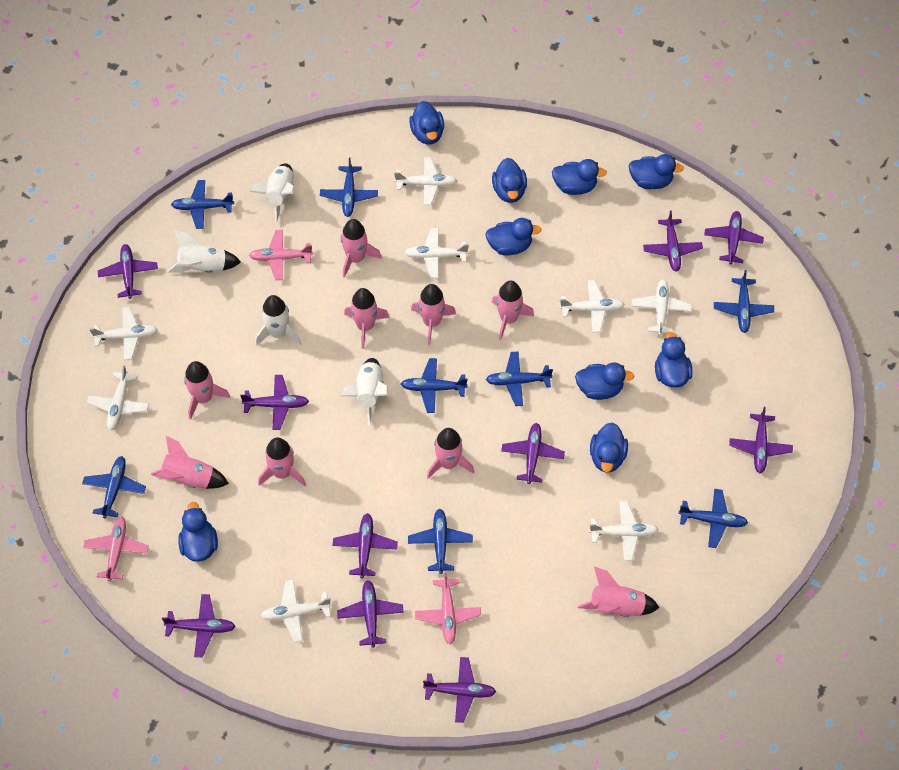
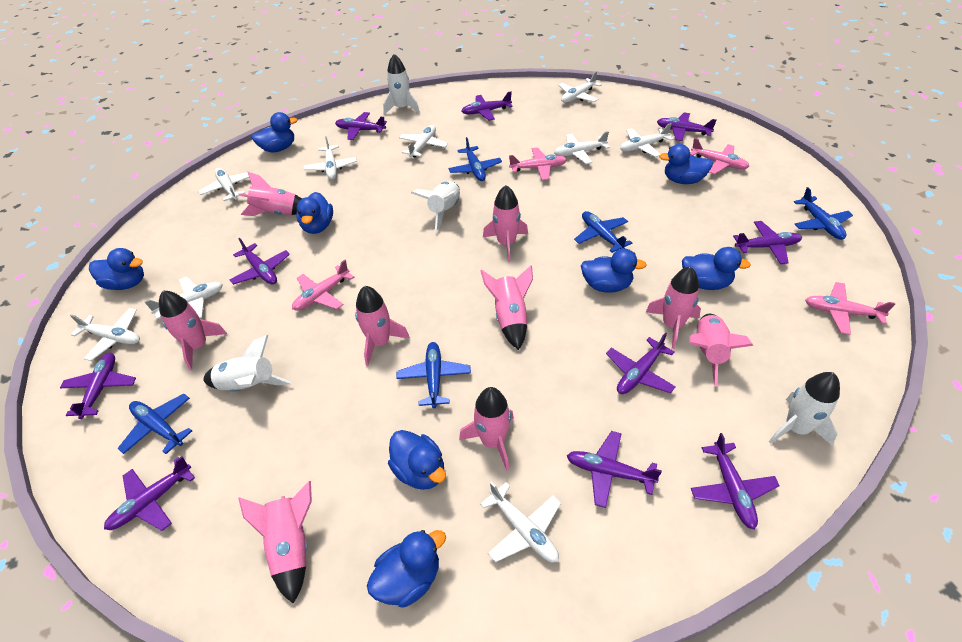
blue duck: [178,502,218,562] [409,101,444,144] [485,218,542,256] [492,158,527,203] [552,159,607,195] [575,362,634,400] [590,422,628,472] [629,154,684,189] [655,332,693,387] = 9 -> [89,248,144,290] [251,112,298,153] [296,192,333,234] [367,530,446,607] [388,430,446,490] [581,249,647,292] [659,144,713,184] [682,247,751,290] = 8
blue plane: [82,456,146,518] [171,180,234,229] [320,157,378,217] [401,358,468,413] [408,509,473,574] [486,352,553,406] [679,489,748,548] [714,270,774,333] = 8 -> [117,393,192,454] [396,342,471,408] [448,137,502,181] [574,211,632,253] [794,187,853,240] = 5
pink plane: [83,516,149,581] [249,230,313,280] [415,572,481,644] = 3 -> [292,260,354,311] [509,148,567,180] [690,138,749,174] [805,282,895,335] = 4
white plane: [87,365,149,430] [89,307,158,360] [261,580,332,642] [394,157,457,205] [405,228,469,278] [559,280,625,332] [589,501,659,561] [631,279,692,335] = 8 -> [70,308,140,361] [144,277,223,319] [198,168,252,201] [304,136,357,180] [399,125,448,157] [481,481,561,562] [554,131,610,164] [558,71,602,103] [620,123,673,157] = 9

